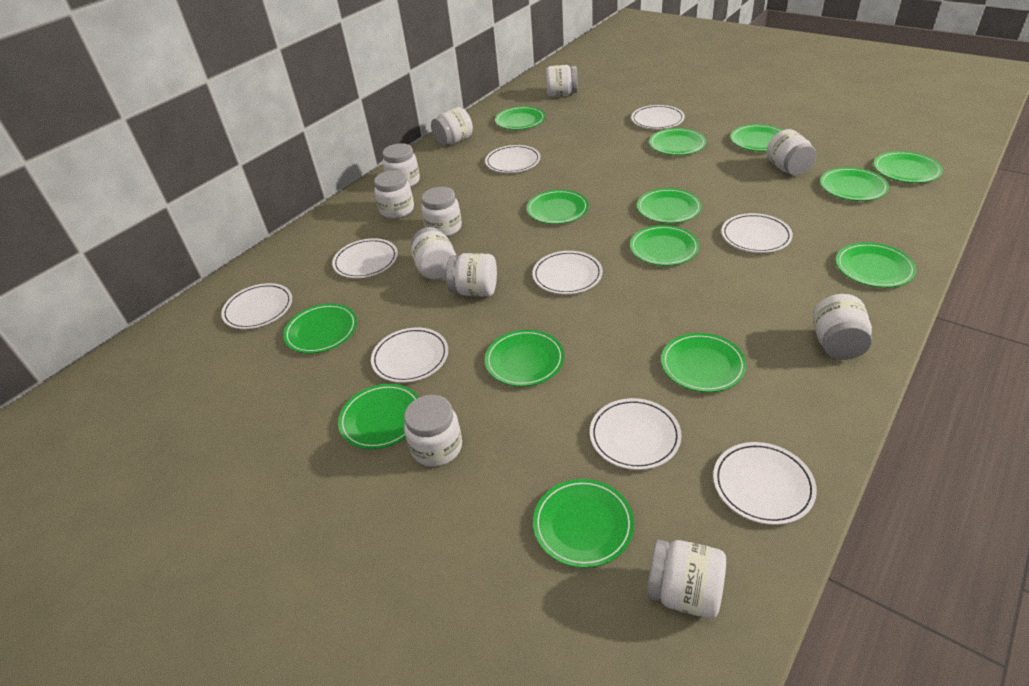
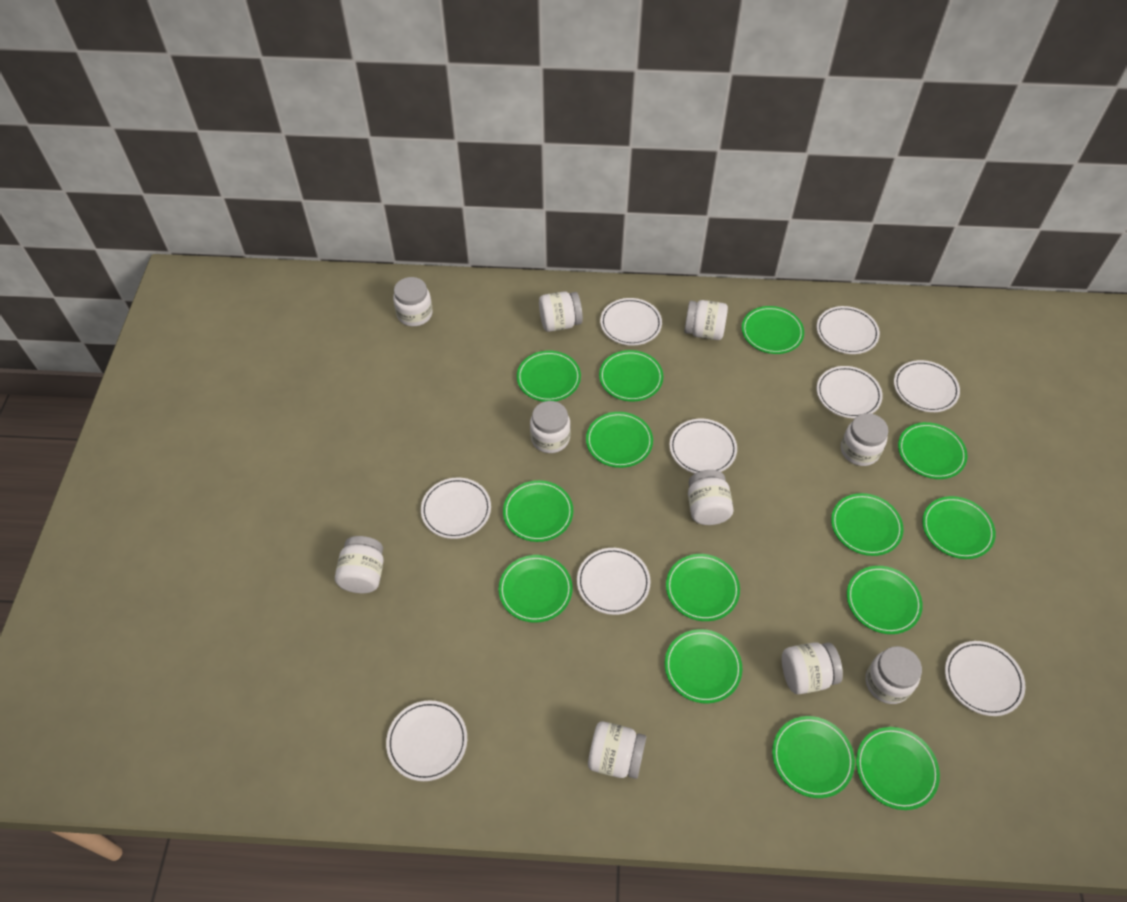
white jar: [374,170,414,219] [382,143,420,187] [404,395,462,467] [411,227,456,279] [421,187,462,236] [431,107,473,146] [446,253,497,297] [546,65,578,97] [646,539,726,619] [767,129,816,176] [813,294,872,360] = 11 -> [335,536,384,593] [393,277,433,326] [530,401,571,453] [539,291,583,332] [588,721,646,779] [684,300,728,340] [688,470,734,525] [782,642,843,694] [841,413,888,466] [866,646,922,704] = 10

